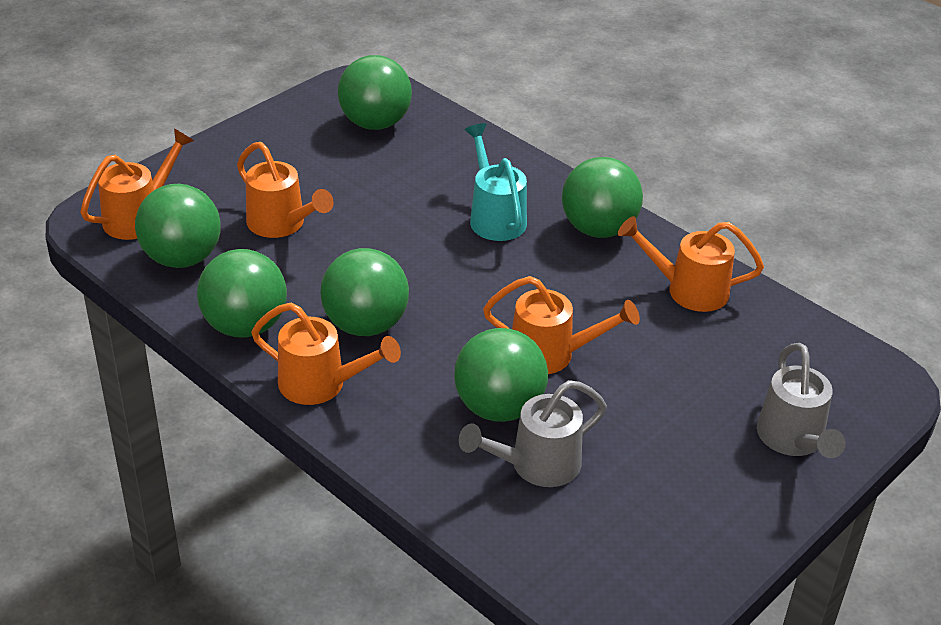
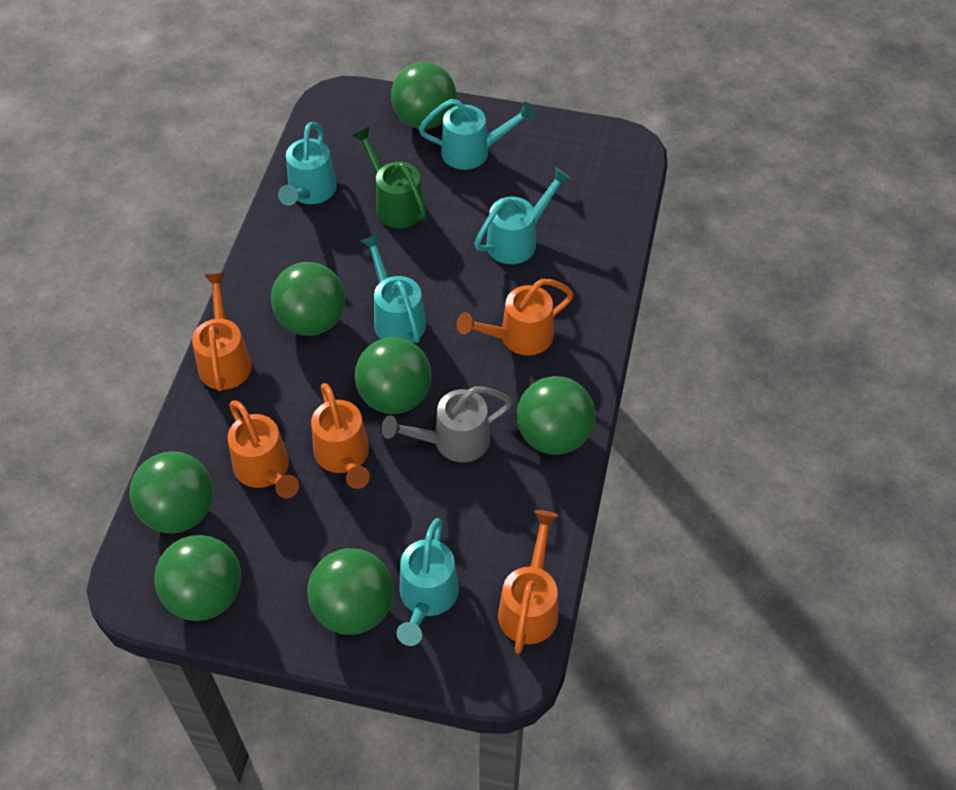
green ball: [135,184,221,268] [197,249,287,338] [321,248,409,336] [338,55,412,130] [454,328,548,422] [562,157,643,238] = 6 -> [129,451,214,534] [154,535,241,621] [271,262,345,336] [307,548,393,635] [355,337,432,414] [391,62,457,129] [517,376,595,455] = 7
green watering can: none = 0 -> [352,127,427,228] = 1
grey watering can: [459,380,607,487] [757,343,846,458] = 2 -> [382,386,513,462] = 1
turquoise watering can: [465,123,527,241] = 1 -> [278,122,337,206] [360,234,426,343] [397,518,459,646] [419,99,536,170] [474,167,571,264] = 5

